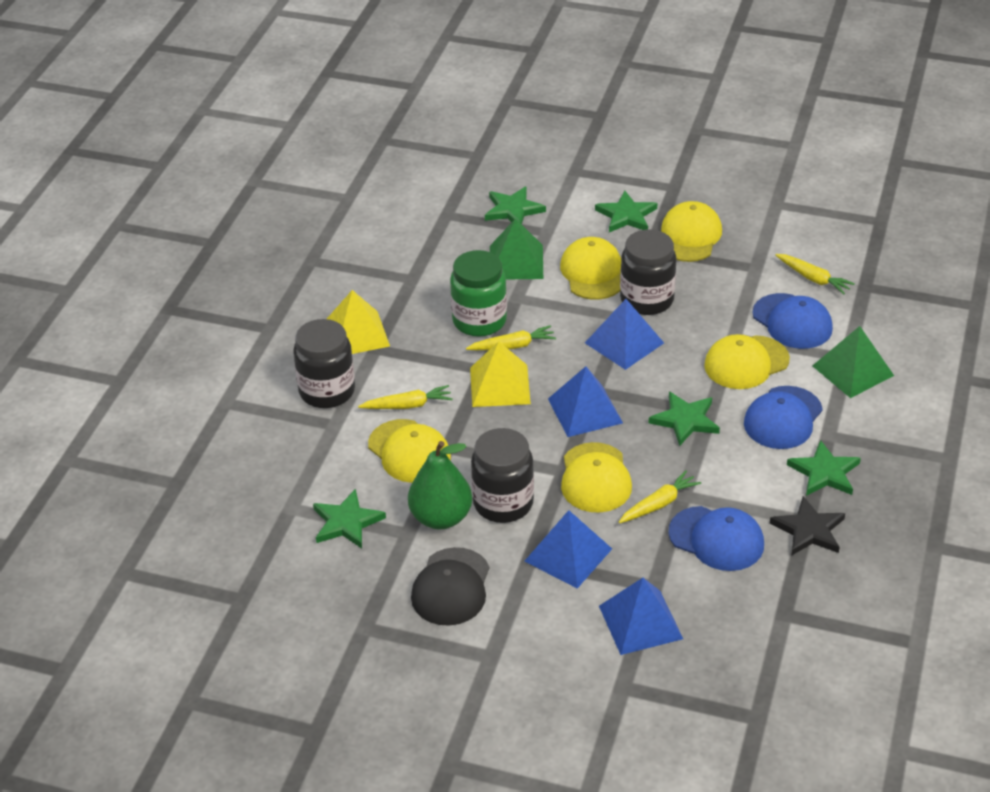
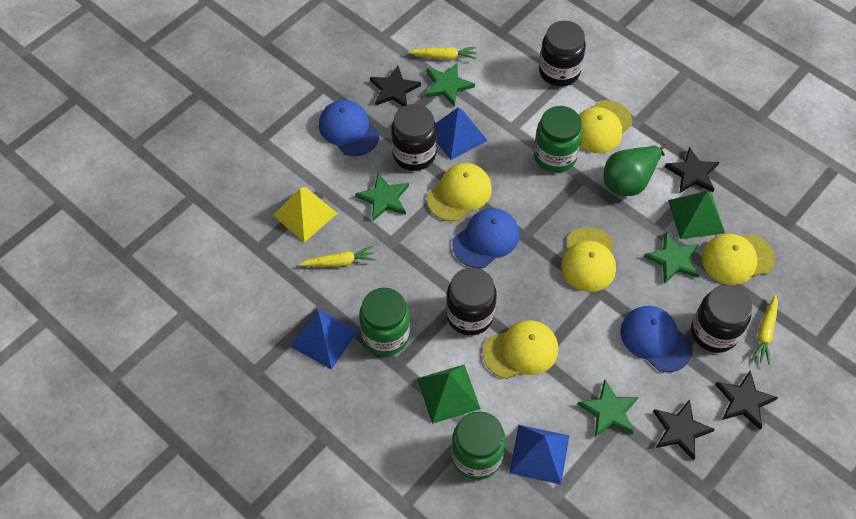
black cap: [411,547,489,626] = 1 -> none = 0
black jar: [293,319,355,408] [471,428,534,523] [620,230,677,315] = 3 -> [391,104,437,171] [446,267,497,335] [539,21,586,87] [691,285,752,353] = 4
black star: [770,496,845,555] = 1 -> [370,66,421,106] [653,399,715,461] [665,147,719,193] [715,371,778,429] = 4
blue pyramid: [525,510,612,589] [548,366,623,437] [585,299,664,370] [599,578,683,655] = 4 -> [290,309,358,370] [436,107,488,160] [509,425,570,485] = 3
green jar: [450,250,507,337] = 1 -> [359,288,410,356] [451,411,506,480] [534,106,583,173] = 3
green star: [313,489,386,548] [485,187,546,224] [595,191,657,232] [649,392,720,446] [787,440,861,496] = 5 -> [355,173,409,222] [425,63,475,107] [577,380,639,437] [644,232,700,284] = 4
yellow carrot: [358,385,453,409] [466,325,556,350] [618,470,701,523] [775,254,855,294] = 4 -> [299,246,376,267] [408,47,476,60] [751,295,778,365] = 3
yellow pyramid: [327,290,390,354] [470,341,531,407] = 2 -> [273,187,338,242] = 1

